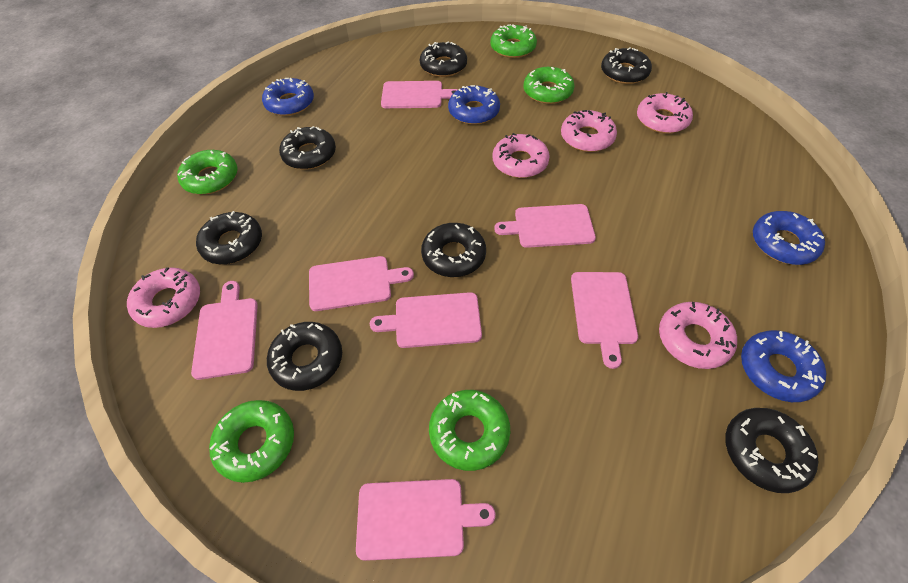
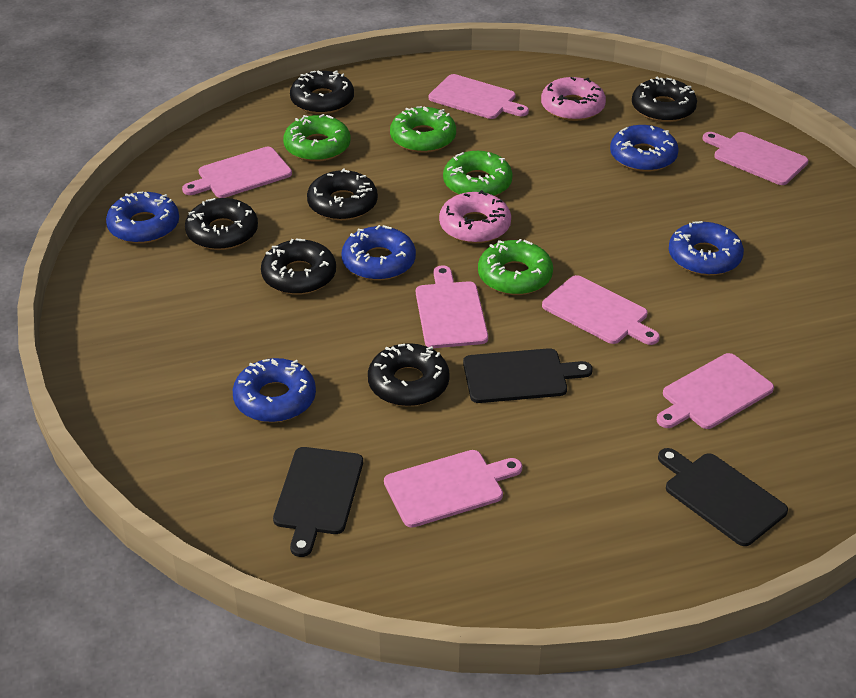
black cutting board: none = 0 -> [273,447,363,557] [463,348,593,403] [658,448,788,546] = 3
black donut: [196,211,262,264] [267,322,342,391] [279,126,336,170] [420,41,467,77] [421,223,486,277] [601,47,652,84] [725,408,819,493] = 7 -> [185,198,258,250] [261,238,336,295] [290,70,354,114] [307,168,378,221] [368,343,450,406] [632,77,697,122] = 6
blue donut: [262,78,314,116] [448,85,500,125] [741,330,826,402] [753,211,825,265] = 4 -> [106,192,179,244] [233,358,316,422] [342,225,416,280] [610,125,679,172] [669,221,744,276] = 5
green donut: [177,150,237,194] [209,400,294,483] [429,390,510,471] [490,24,537,58] [524,67,574,104] = 5 -> [283,114,350,162] [390,106,456,153] [443,151,513,196] [478,239,553,295] = 4
pink donut: [127,267,200,328] [492,133,550,178] [561,110,617,152] [637,92,693,134] [659,302,737,369] = 5 -> [439,190,511,244] [541,77,606,121] = 2

